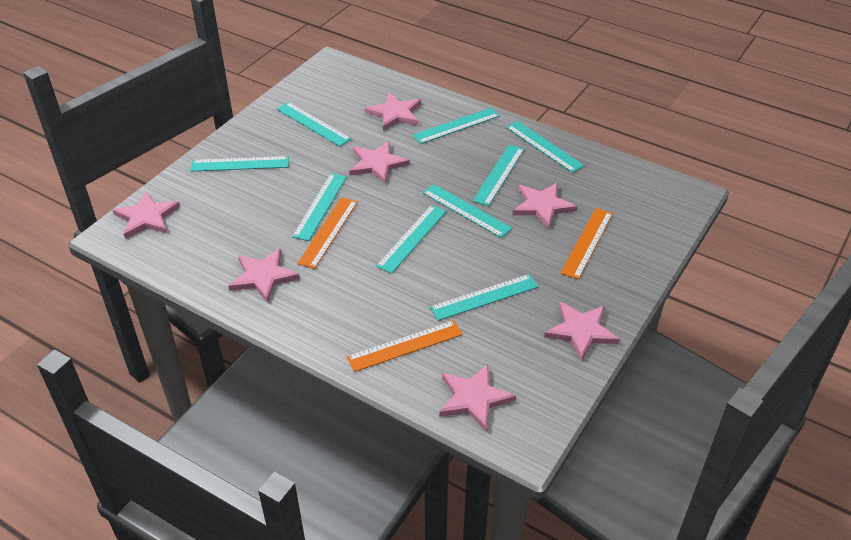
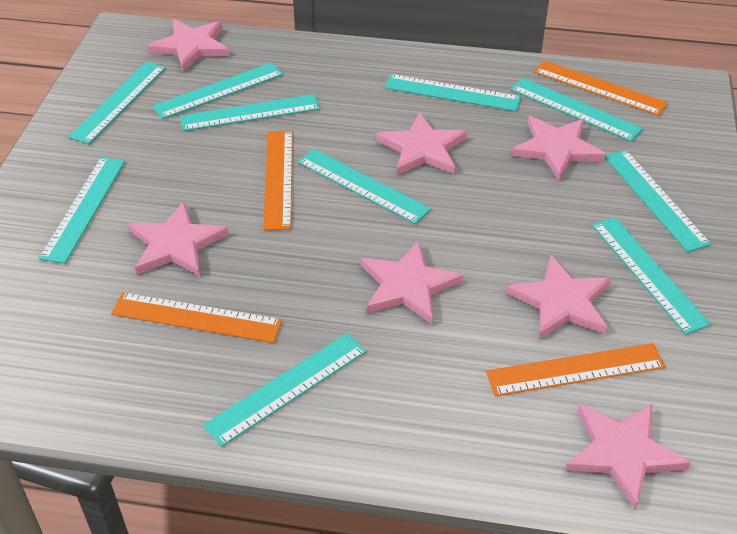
orange ruler: [298,197,358,269] [347,320,463,372] [560,208,613,280] = 3 -> [111,292,282,343] [263,131,293,230] [486,343,665,396] [534,60,668,116] = 4
turquoise ruler: [190,156,289,172] [277,102,351,147] [292,173,347,241] [376,205,447,274] [412,108,500,144] [422,184,512,238] [430,274,539,321] [472,145,524,206] [506,121,584,173] = 9 -> [39,157,125,264] [68,62,166,144] [152,63,283,119] [180,94,320,131] [203,333,366,447] [298,149,431,224] [384,74,521,112] [510,78,643,142] [592,217,711,335] [605,150,711,252] = 10

